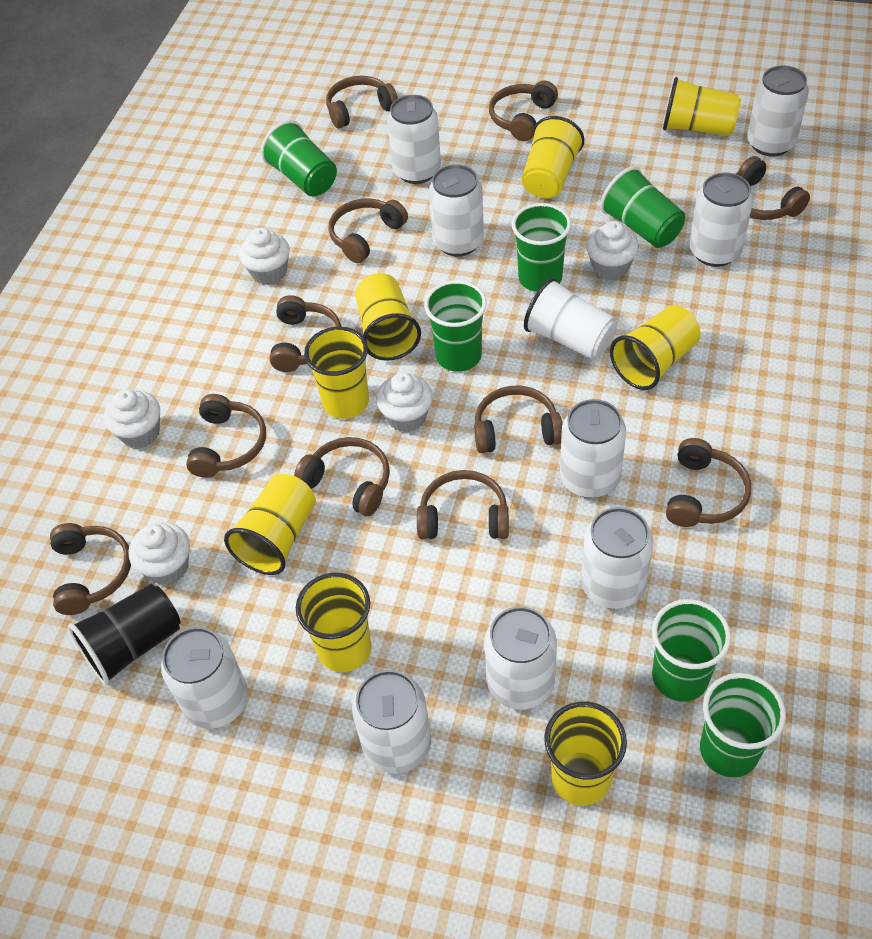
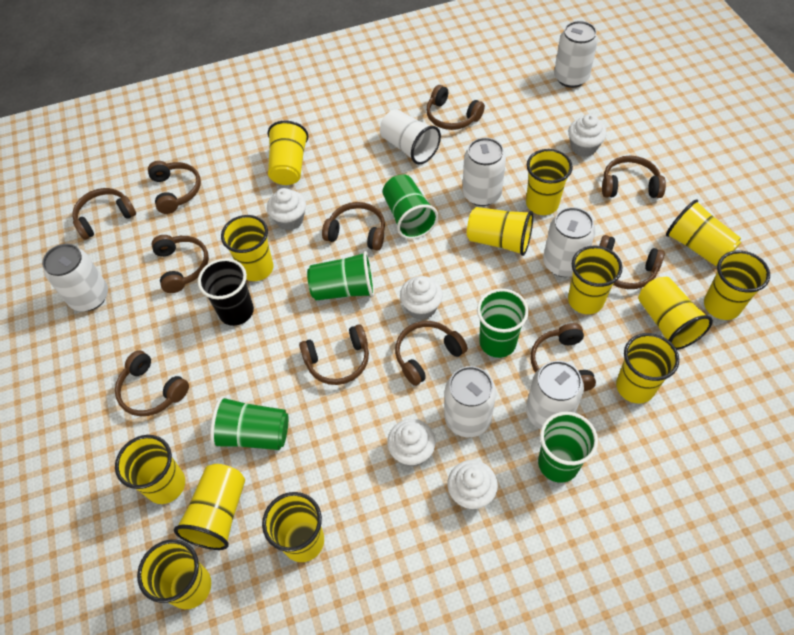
green cup: [261,120,337,196] [424,280,487,372] [512,203,571,292] [600,166,685,248] [652,599,731,701] [700,673,786,777] = 6 -> [210,396,288,450] [307,251,374,300] [383,174,438,239] [477,288,529,358] [538,412,598,483] = 5
white can: [161,627,248,729] [352,670,431,774] [387,95,441,184] [429,164,484,256] [485,606,557,710] [560,399,626,498] [581,507,653,609] [689,173,753,267] [747,66,809,156] = 9 -> [42,244,108,311] [444,366,496,437] [463,137,506,206] [526,361,584,429] [543,207,595,277] [554,21,598,88] = 6
yellow cup: [224,474,316,575] [296,573,372,672] [304,327,369,419] [355,273,421,361] [522,116,584,198] [544,702,627,806] [610,305,701,390] [663,77,741,136] = 8 -> [115,435,185,504] [137,539,211,609] [174,464,245,550] [221,215,273,281] [262,492,324,562] [268,121,308,185] [467,207,533,256] [526,149,573,215] [568,246,622,314] [616,333,679,403] [638,277,713,350] [666,199,741,266] [704,250,770,320] = 13

